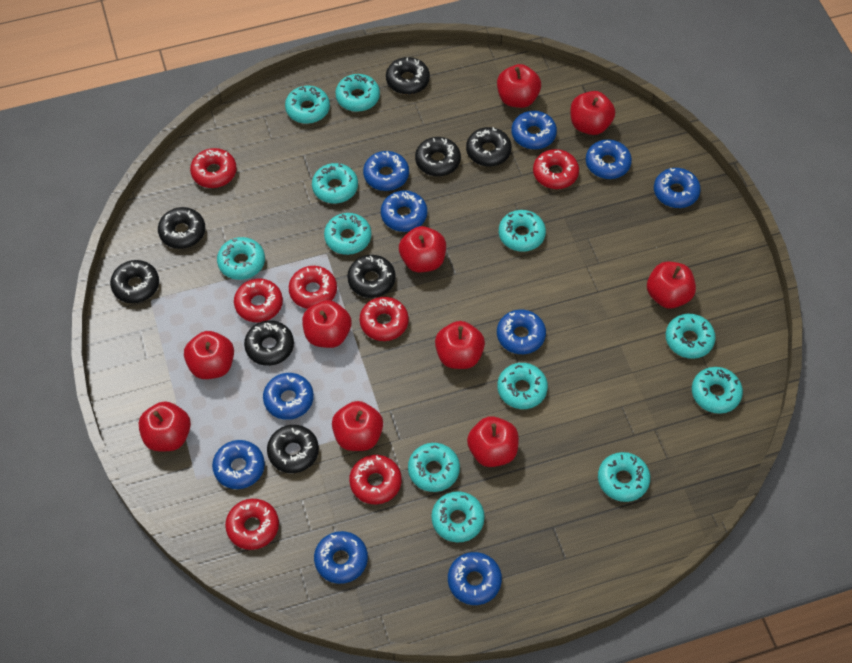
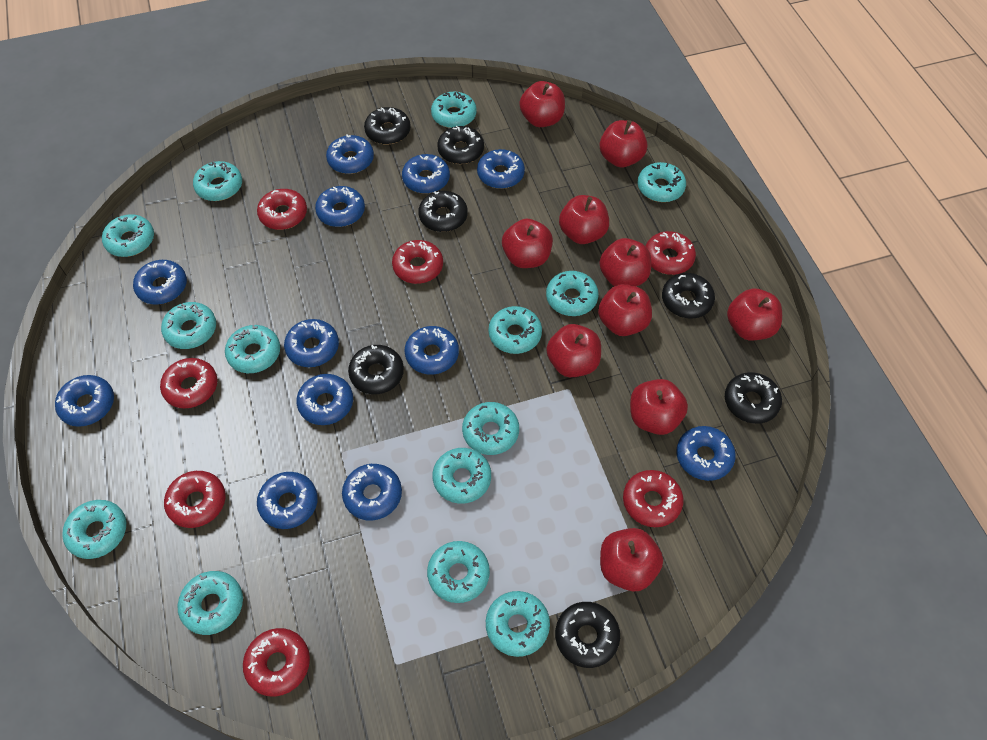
black donut: [110,260,159,303] [158,207,205,249] [244,320,294,366] [267,425,319,473] [347,255,396,298] [386,57,430,94] [415,137,461,176] [466,127,512,166] = 8 -> [348,345,404,394] [364,107,411,144] [418,191,468,232] [437,126,484,164] [555,602,620,668] [662,273,715,319] [725,372,782,424] = 7
blue donut: [212,440,265,489] [263,373,314,420] [314,531,368,584] [363,151,409,191] [381,191,427,232] [448,552,502,605] [497,310,546,354] [512,111,557,149] [586,139,632,179] [654,168,701,208] = 10 -> [55,375,114,427] [133,260,187,305] [257,472,318,529] [284,319,339,367] [296,374,353,425] [315,186,365,227] [326,134,374,174] [342,464,402,520] [402,154,450,194] [405,326,459,375] [477,149,525,189] [676,426,736,481] = 12
turquoise donut: [217,237,265,280] [285,85,330,124] [312,163,358,203] [324,213,371,255] [335,74,380,112] [408,443,460,492] [431,491,485,542] [497,363,548,409] [499,210,546,252] [598,452,650,502] [666,314,716,359] [692,367,743,414] = 12 -> [62,500,126,559] [102,214,154,257] [161,302,216,349] [177,571,243,635] [193,161,242,201] [225,325,280,373] [427,541,490,603] [431,92,477,128] [433,448,491,504] [462,402,519,455] [486,591,550,657] [488,306,542,354] [546,271,598,316] [638,162,686,202] = 14

